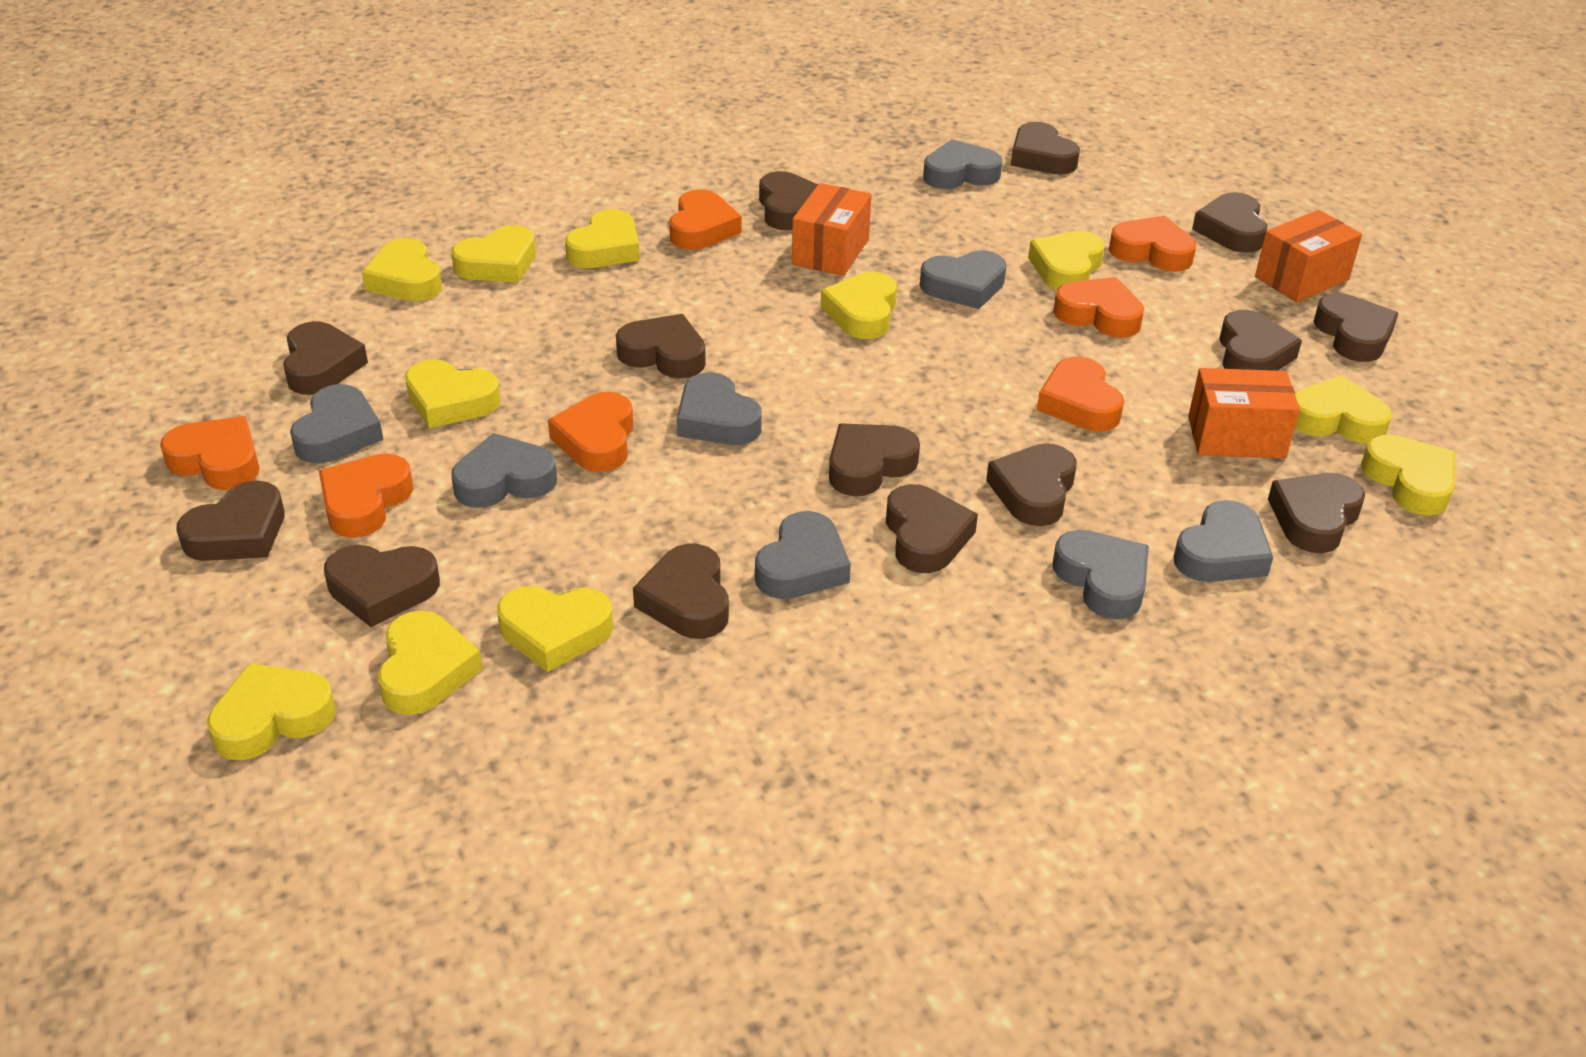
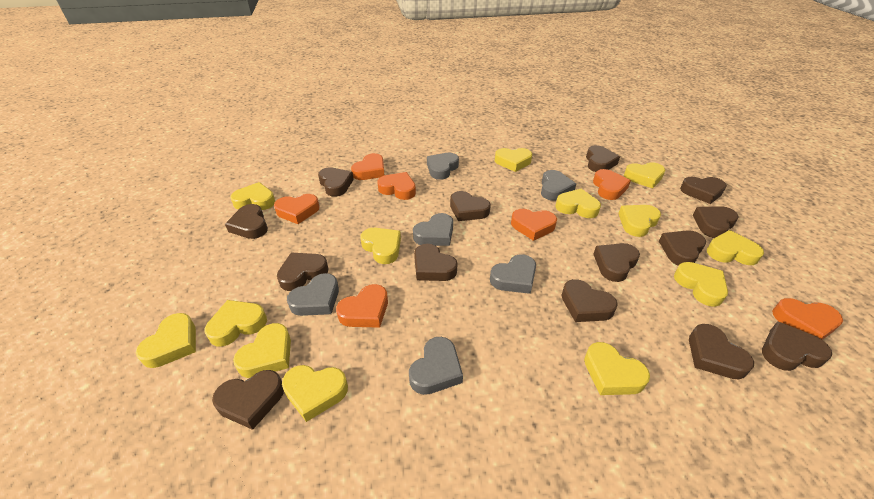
grey heart: [290,384,383,463] [451,433,557,508] [677,372,761,445] [755,511,851,599] [920,250,1007,309] [923,139,1002,189] [1053,530,1149,619] [1173,500,1273,582] = 8 -> [287,273,339,316] [409,337,463,395] [413,213,453,246] [427,153,459,180] [490,254,536,294] [541,170,576,201] = 6
orange box: [792,183,871,276] [1188,368,1300,458] [1255,210,1362,302] = 3 -> none = 0
yellow heart: [207,663,336,760] [362,238,442,301] [378,611,482,715] [405,359,501,428] [451,225,536,283] [497,586,613,672] [565,209,640,268] [821,272,897,339] [1028,231,1105,290] [1295,375,1392,444] [1361,434,1455,516] = 11 -> [136,313,196,368] [204,300,267,347] [230,182,275,210] [233,323,291,378] [282,365,348,422] [360,228,401,264] [495,148,532,172] [555,189,601,218] [584,342,650,395] [618,205,661,237] [624,162,665,188] [674,262,728,307] [707,230,764,265] = 13

